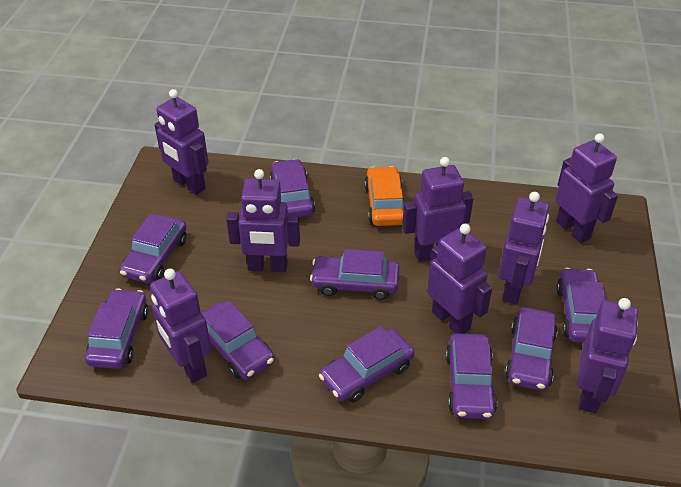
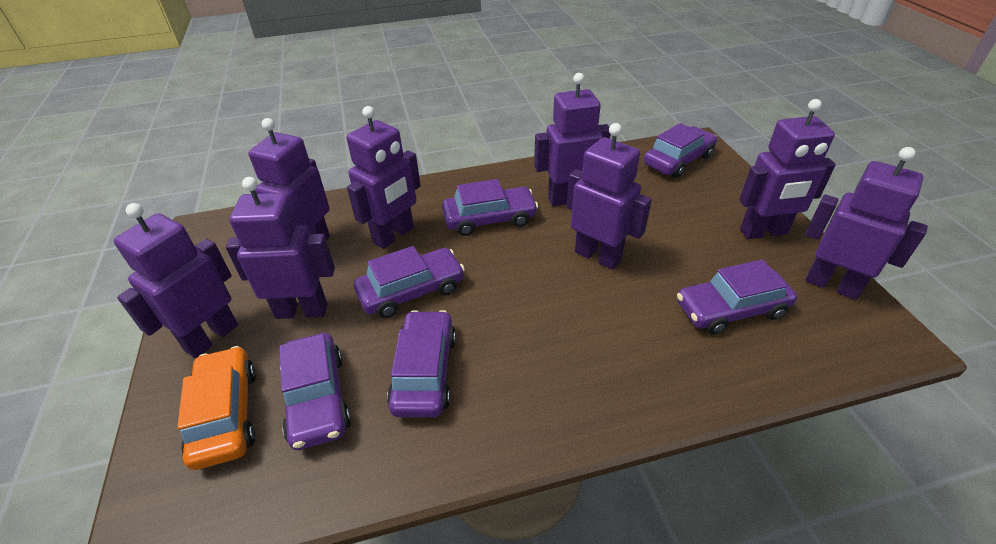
purple car: [85,288,148,369] [119,214,187,283] [201,301,274,380] [269,159,315,217] [310,249,399,300] [319,326,414,403] [445,333,497,419] [505,307,558,391] [556,268,606,343] = 9 -> [280,333,351,450] [353,246,465,318] [387,310,456,418] [442,179,538,236] [644,123,717,178] [677,259,797,335] = 6

